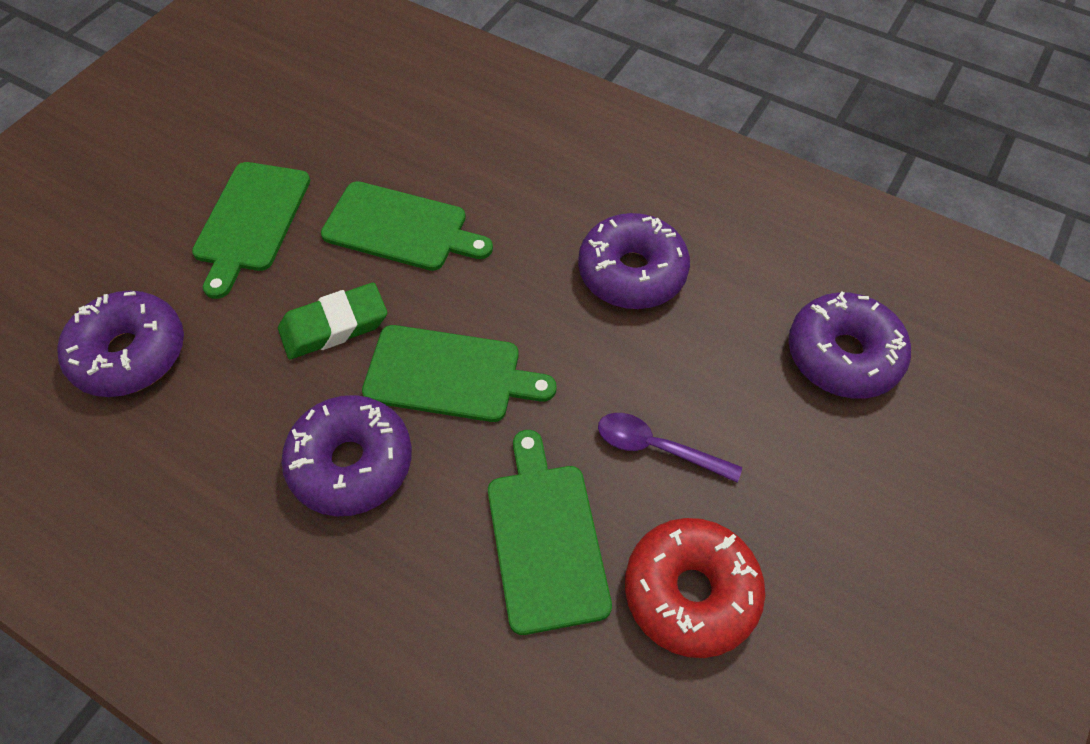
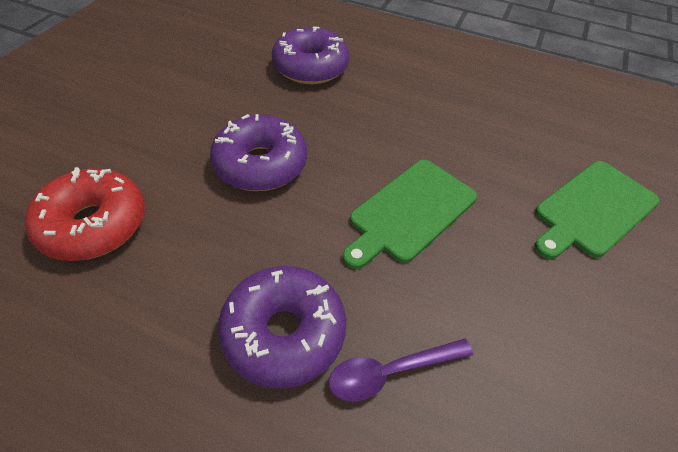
green cutting board: [192,162,310,299] [321,181,493,271] [362,325,556,422] [488,430,612,635] = 4 -> [343,160,477,269] [534,161,660,259] = 2
green eraser: [278,283,387,359] = 1 -> none = 0
purple donut: [57,290,184,397] [281,395,412,517] [578,213,690,309] [788,292,911,399] = 4 -> [210,114,307,191] [218,266,346,389] [272,27,349,84] = 3

